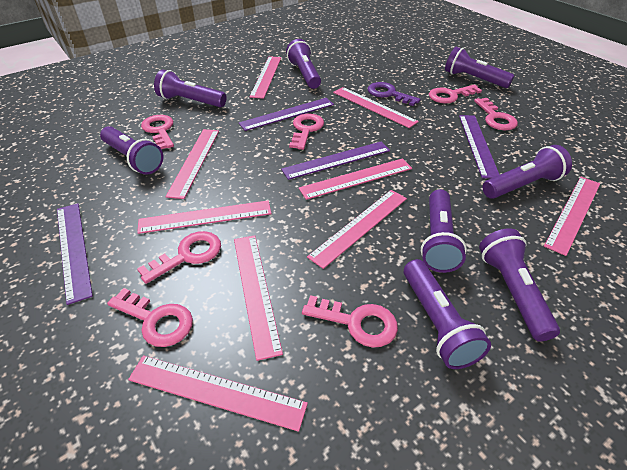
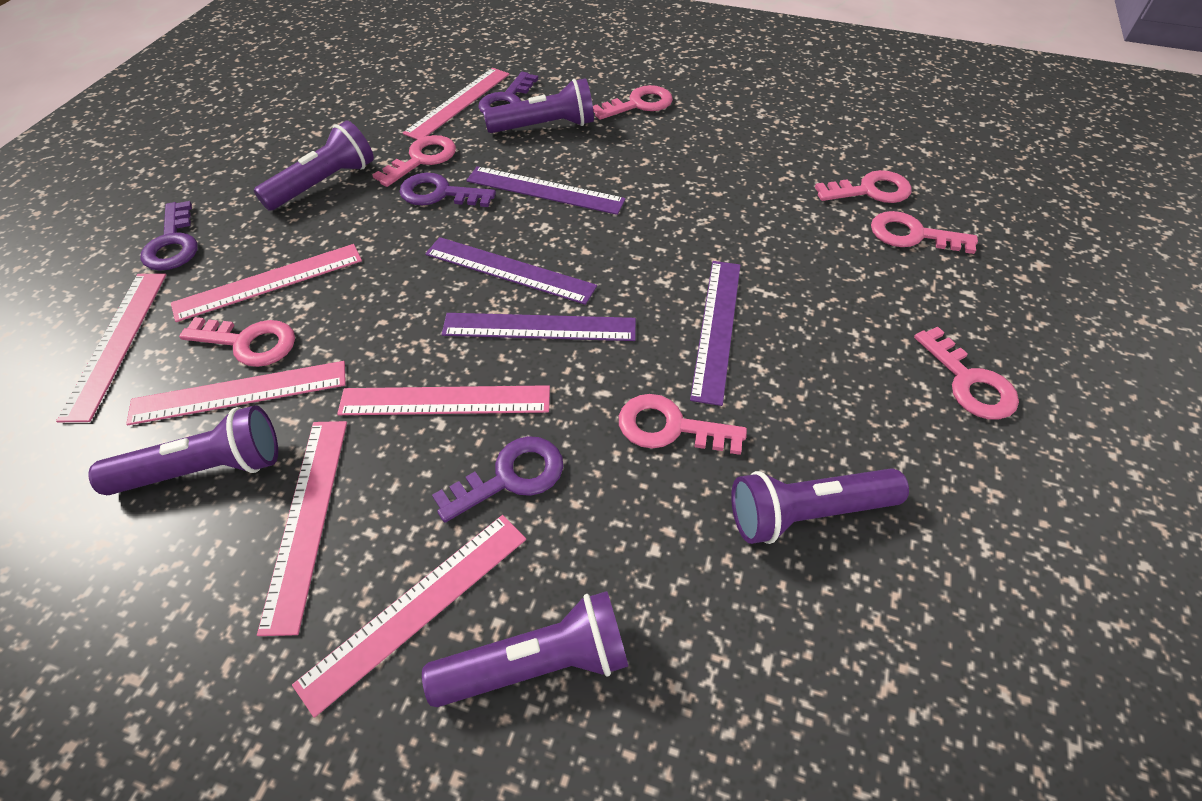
pink ruler: [128,355,308,432] [137,200,272,234] [165,129,219,199] [234,235,283,361] [250,56,281,99] [299,158,412,200] [307,190,407,269] [333,87,419,128] [544,177,600,256] = 9 -> [56,274,166,422] [126,361,346,425] [171,244,362,322] [257,421,347,636] [292,515,526,718] [337,385,550,415] [403,68,510,140] = 7
purple flashlight: [100,126,163,175] [154,69,227,107] [286,39,321,89] [404,259,491,369] [421,189,467,273] [445,47,514,88] [479,228,560,341] [483,145,572,199] = 8 -> [88,405,278,495] [254,120,374,211] [422,591,629,707] [483,78,594,133] [731,468,909,544] = 5
purple key: [368,82,421,106] = 1 -> [140,201,197,271] [399,173,496,207] [432,436,563,523] [478,72,538,114] = 4

